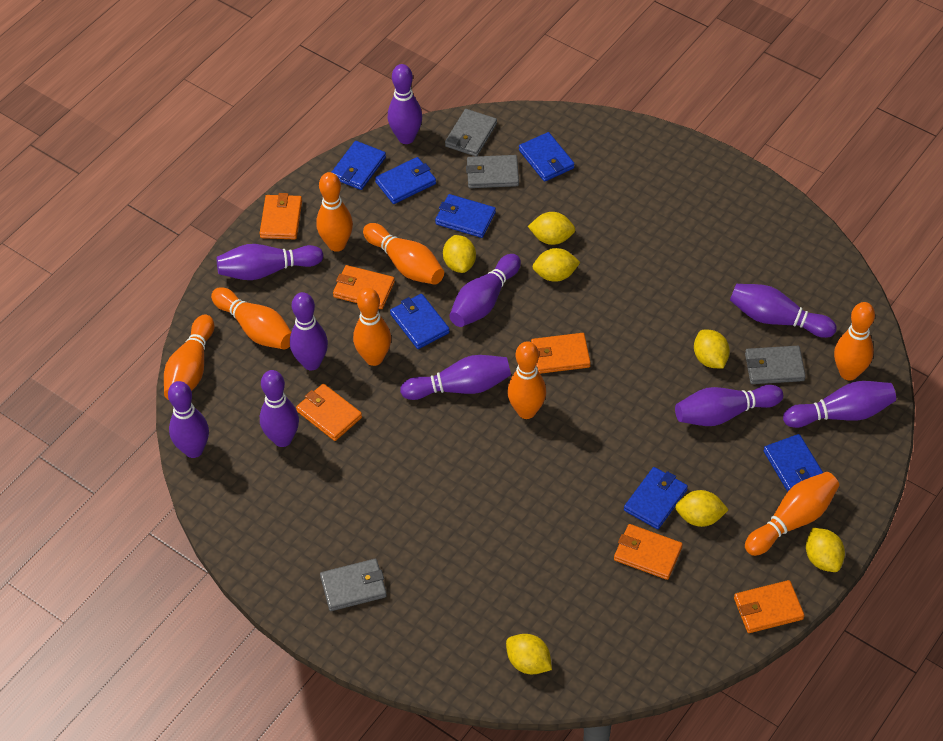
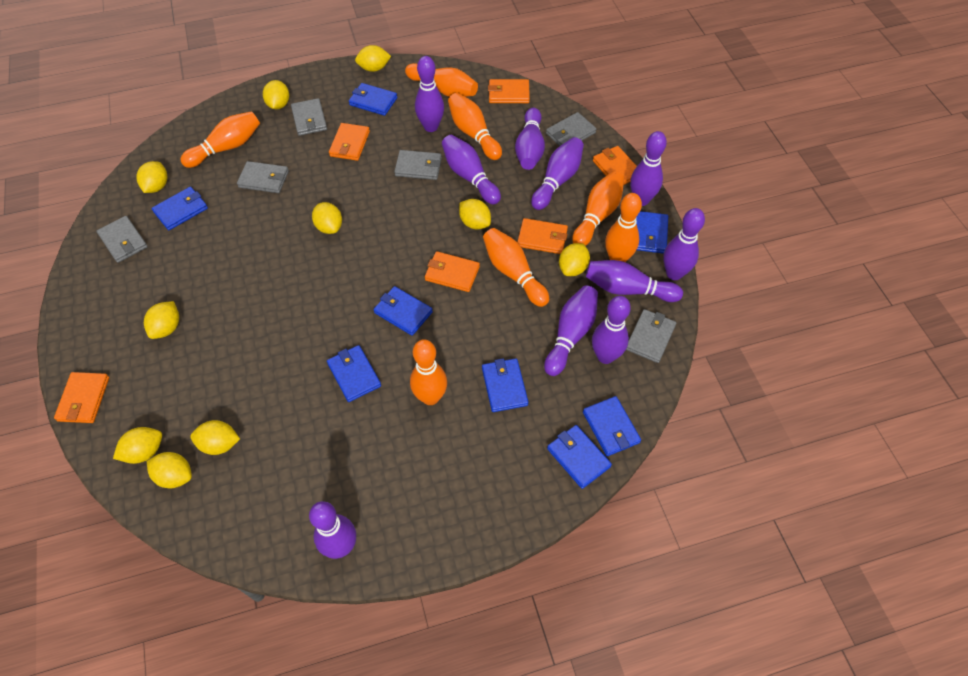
blue wallet: [332,141,386,190] [375,157,436,204] [390,294,450,349] [435,194,496,238] [519,132,575,182] [624,467,688,529] [763,434,823,492] = 7 -> [152,187,208,230] [327,345,381,402] [349,83,397,116] [374,286,433,336] [482,358,529,412] [547,425,612,489] [583,396,641,456] [636,211,668,254] = 8
grey wallet: [320,559,387,611] [445,109,497,156] [466,155,519,188] [745,346,806,384] = 4 -> [96,216,148,263] [237,161,289,193] [291,98,327,136] [394,150,442,180] [546,112,596,146] [626,309,676,363] = 6
orange bowling pin: [164,314,214,400] [211,287,291,349] [316,172,353,252] [353,287,391,366] [363,223,444,285] [507,341,546,419] [745,472,839,556] [834,302,875,381] = 8 -> [180,111,260,168] [405,63,478,97] [410,339,447,405] [448,93,502,160] [483,228,549,307] [572,171,624,246] [605,193,642,262] = 7
yellow lemon: [443,235,476,273] [506,634,552,674] [528,212,575,245] [532,248,580,282] [675,490,729,527] [694,330,730,369] [806,528,845,572] = 7 -> [113,427,162,464] [136,161,167,193] [144,301,179,339] [147,452,192,488] [190,420,240,455] [263,80,289,110] [312,202,342,234] [355,45,391,72] [459,199,491,229] [559,243,590,276] = 10

